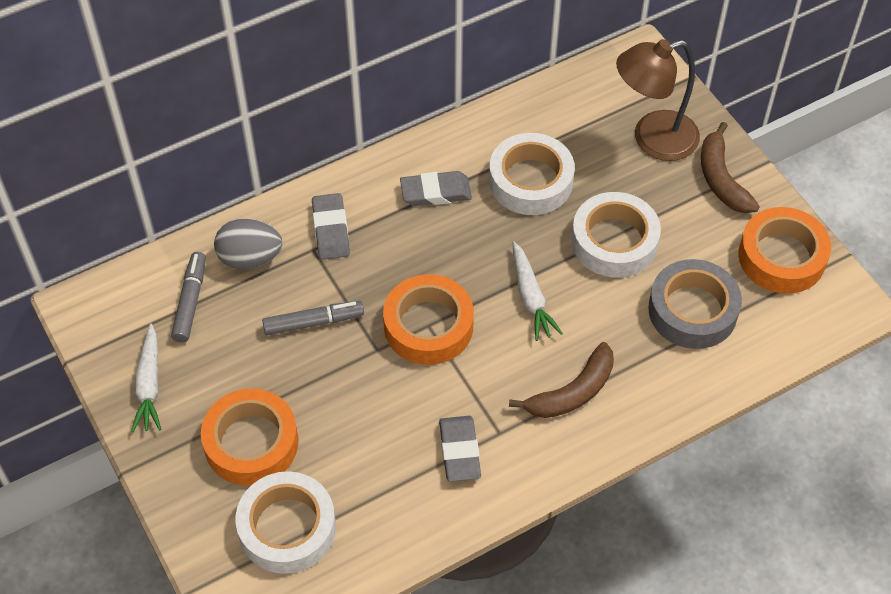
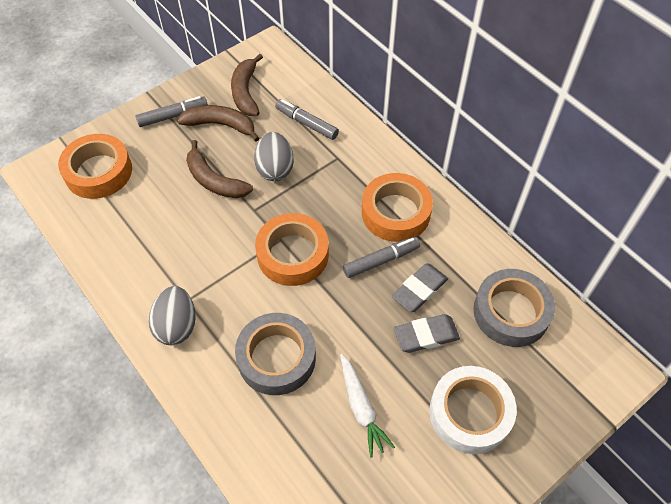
brown banana: [509,342,614,418] [701,122,760,213] = 2 -> [177,105,259,142] [186,140,253,198] [231,54,263,116] = 3
brown lamp: [616,39,700,161] = 1 -> none = 0
grey egg: [214,218,282,269] = 1 -> [149,286,196,345] [254,132,294,181] = 2
grey eraser: [312,193,350,260] [400,171,472,206] [439,416,481,482] = 3 -> [392,263,448,312] [394,314,460,353] = 2
grey marker: [171,252,206,343] [262,301,364,335] = 2 -> [135,96,208,127] [275,99,339,140] [343,237,420,278] = 3
grey tape: [648,259,742,349] = 1 -> [235,313,316,395] [473,269,555,347] = 2
white carrot: [131,324,161,432] [512,241,563,341] = 2 -> [340,354,395,458] = 1
white tape: [236,471,336,574] [489,133,575,215] [571,192,661,278] = 3 -> [429,366,517,454] = 1

